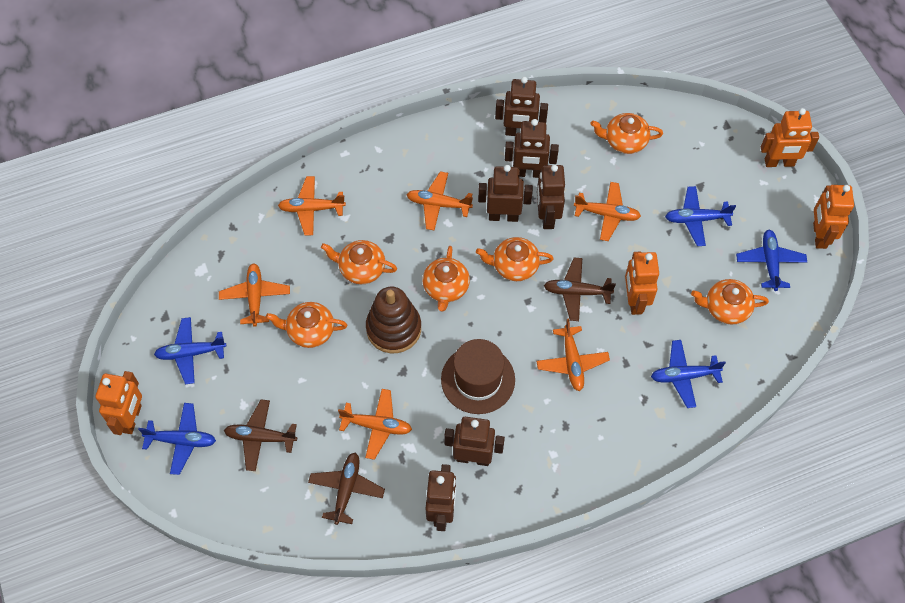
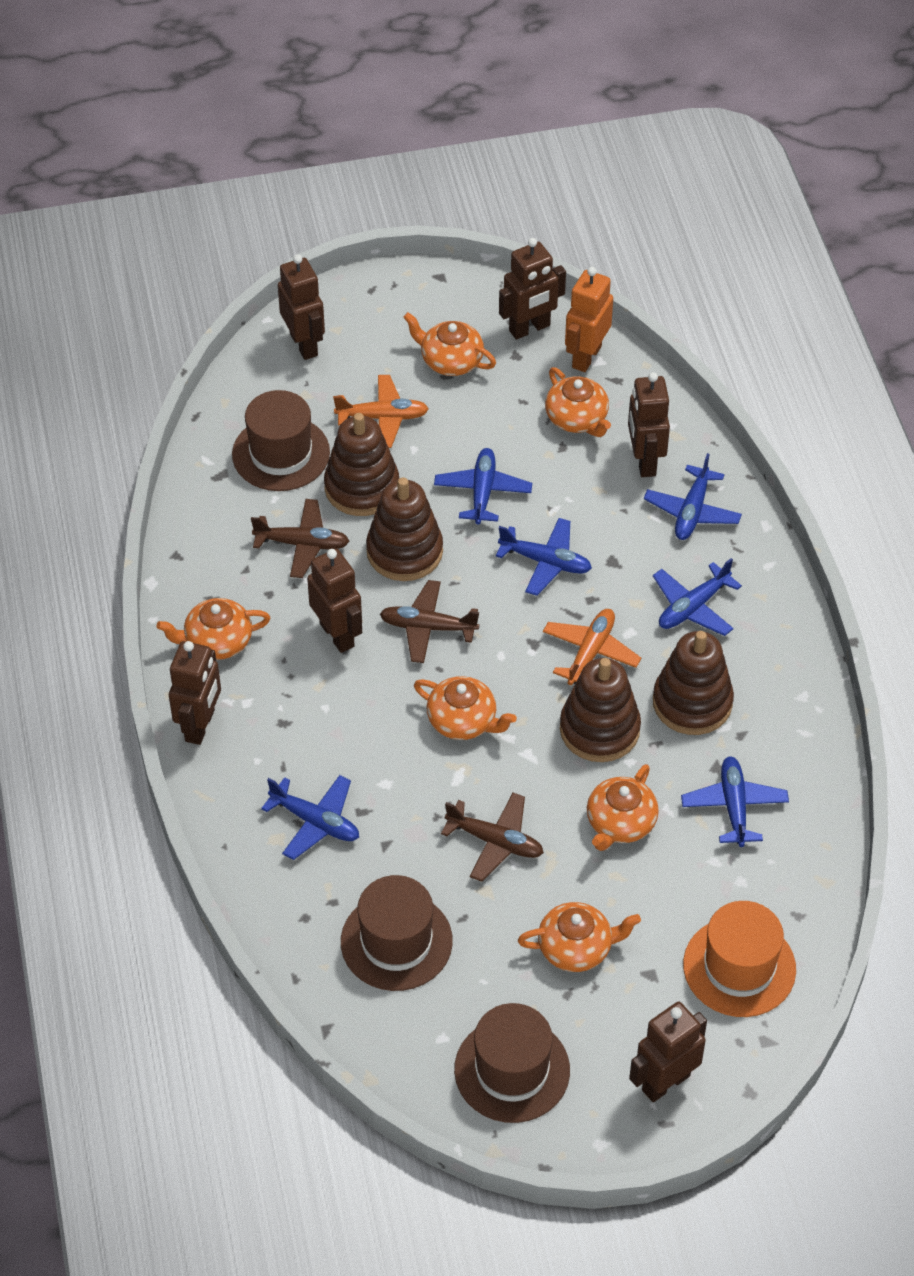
blue plane: [138,403,216,475] [154,317,226,384] [651,340,726,408] [665,186,736,246] [736,229,807,291] = 5 -> [261,775,359,860] [434,448,532,525] [496,518,592,596] [644,453,742,540] [653,558,742,636] [681,756,789,847] = 6
brown hat: [441,339,515,414] = 1 -> [232,390,330,491] [341,875,453,991] [454,1003,570,1123] = 3
brown stacking toy: [366,287,421,353] = 1 -> [324,413,399,516] [366,477,443,581] [560,658,641,762] [653,631,734,735] = 4
orange hat: none = 0 -> [683,901,796,1017] = 1
orange plane: [219,263,290,327] [278,176,346,236] [338,389,412,460] [407,171,473,230] [536,319,610,391] [574,182,641,241] = 6 -> [333,375,429,448] [543,609,641,685] = 2
orange robot: [95,371,142,435] [625,252,659,315] [761,108,819,167] [813,185,854,249] = 4 -> [565,267,613,372] = 1

